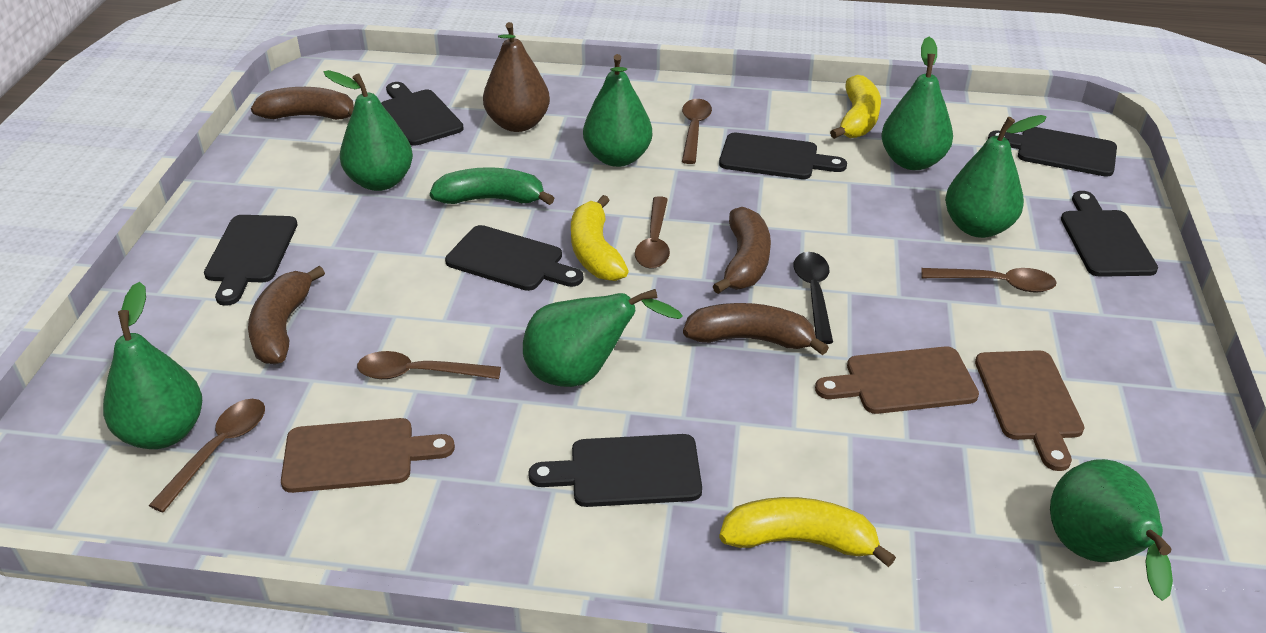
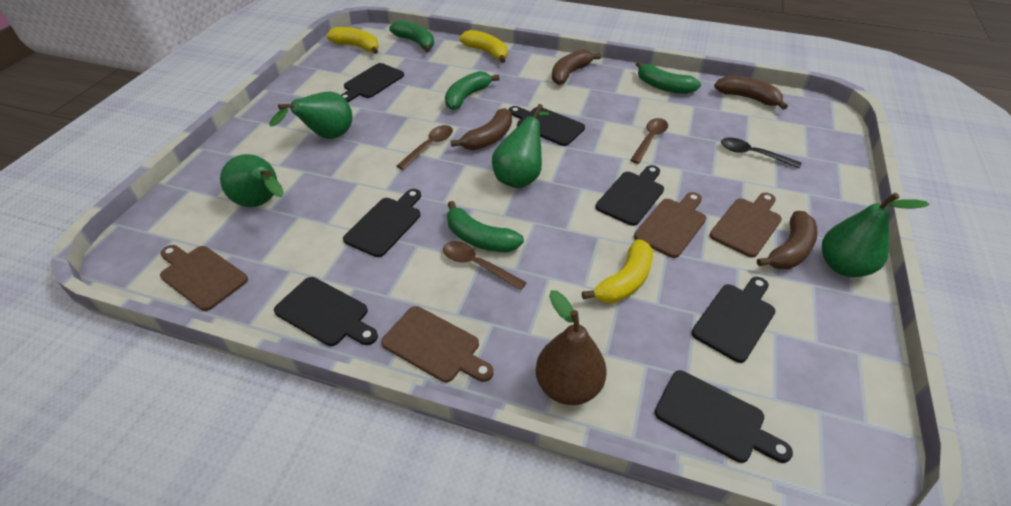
brown cutting board: [281,418,455,493] [815,346,979,414] [975,350,1084,471] = 3 -> [160,245,248,311] [381,306,494,382] [634,192,706,258] [710,193,782,258] = 4
brown spoon: [149,399,265,512] [357,351,501,379] [635,196,670,269] [682,99,712,164] [921,268,1057,293] = 5 -> [396,125,453,170] [443,241,527,290] [630,118,668,164] = 3
green banana: [430,167,554,205] = 1 -> [389,20,434,52] [445,71,500,110] [447,201,524,252] [636,61,701,94] = 4
green pear: [103,282,202,449] [324,70,413,191] [523,289,683,387] [583,54,652,167] [881,37,953,170] [945,115,1047,238] [1050,459,1173,601] = 7 -> [220,154,284,207] [270,92,353,139] [492,104,550,188] [822,193,929,277] = 4

